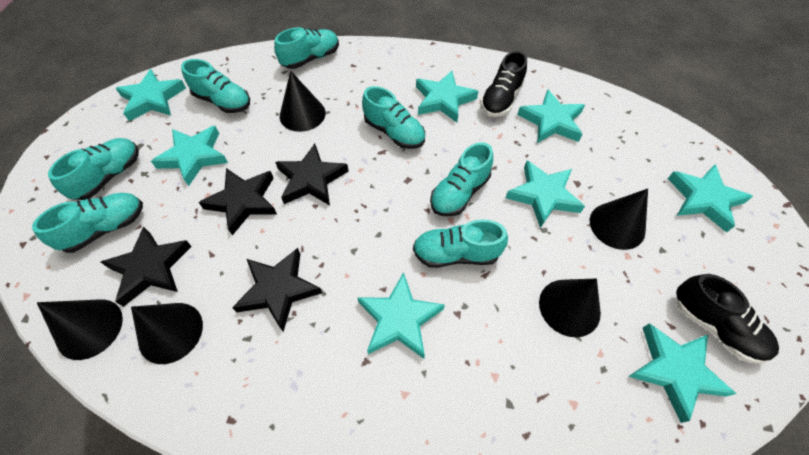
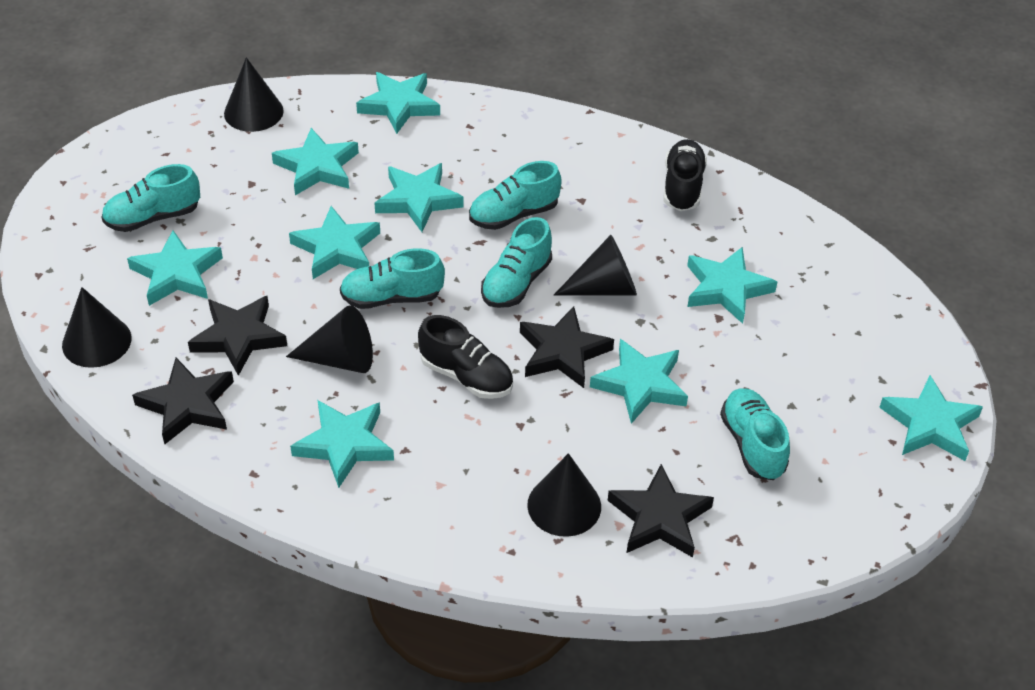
turquoise shoe: [32,193,143,253] [48,138,139,200] [181,59,250,113] [274,27,339,69] [362,86,425,149] [413,220,508,268] [430,142,493,216] = 7 -> [101,164,200,232] [340,248,445,309] [469,161,562,230] [481,217,552,308] [720,388,790,480] = 5
turquoise star: [115,69,186,121] [151,126,228,186] [358,272,445,359] [416,71,478,123] [506,161,585,228] [517,89,585,143] [628,323,736,423] [667,165,753,233] = 8 -> [127,230,223,306] [272,128,359,195] [289,206,380,279] [290,400,394,488] [356,72,440,134] [375,163,464,232] [590,339,688,424] [687,247,777,324] [879,375,983,461] = 9

